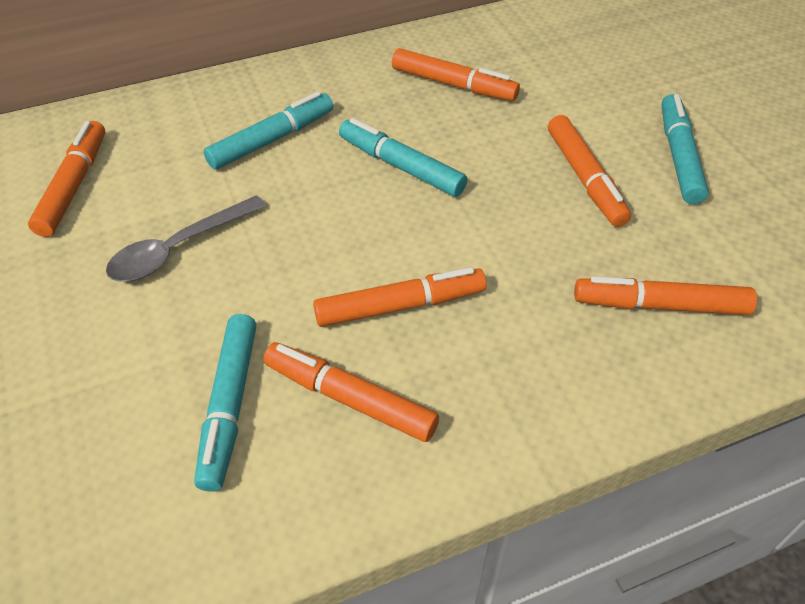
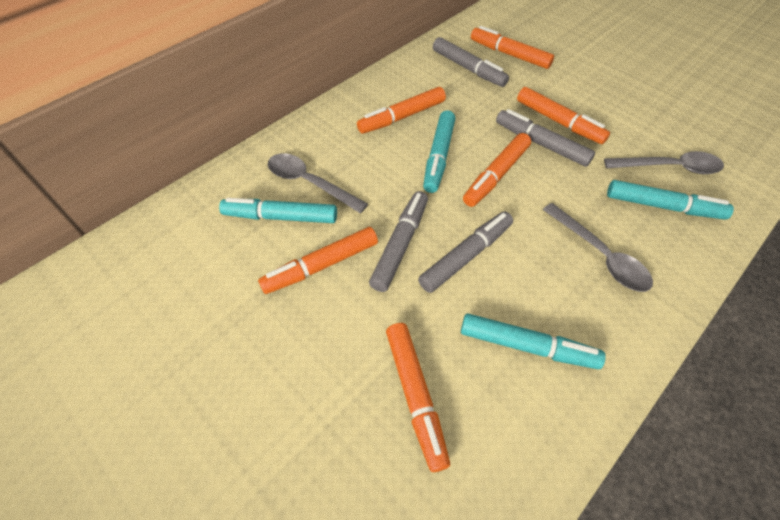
grey marker: none = 0 -> [369,191,428,292] [418,211,513,293] [433,37,509,87] [496,109,595,167] = 4
grey spoon: [106,196,266,282] = 1 -> [268,153,368,213] [543,203,653,292] [604,151,724,174] = 3

